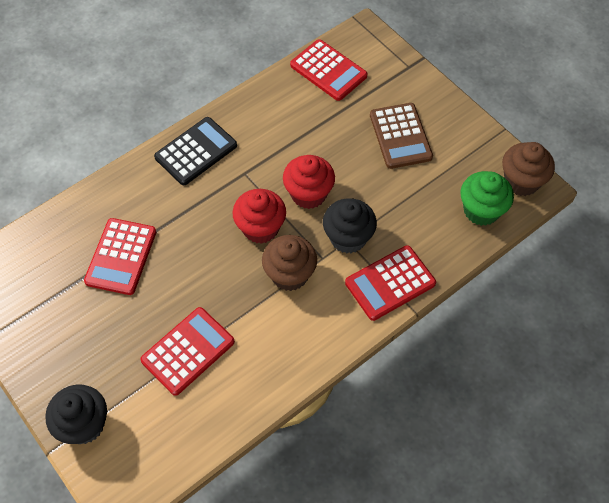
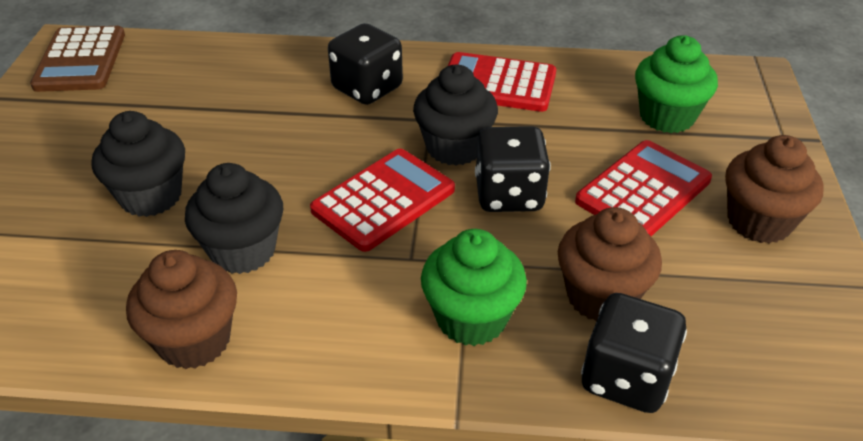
black calculator: [154,117,237,185] = 1 -> none = 0
black cupcake: [45,385,107,444] [323,198,377,254] = 2 -> [92,111,185,217] [185,163,283,274] [413,65,498,166] = 3
black dice: none = 0 -> [328,23,403,105] [475,126,551,212] [581,293,687,413] = 3
brown cupcake: [262,235,317,291] [502,142,555,196] = 2 -> [126,250,237,369] [558,207,662,322] [725,135,823,244] = 3
green cupcake: [460,171,514,226] = 1 -> [421,229,527,346] [635,35,718,133] = 2
red calculator: [84,218,156,295] [140,307,235,396] [290,39,368,101] [345,245,436,321] = 4 -> [310,149,455,252] [448,52,556,112] [575,140,712,236] = 3
red cupcake: [232,189,286,244] [283,155,335,209] = 2 -> none = 0

